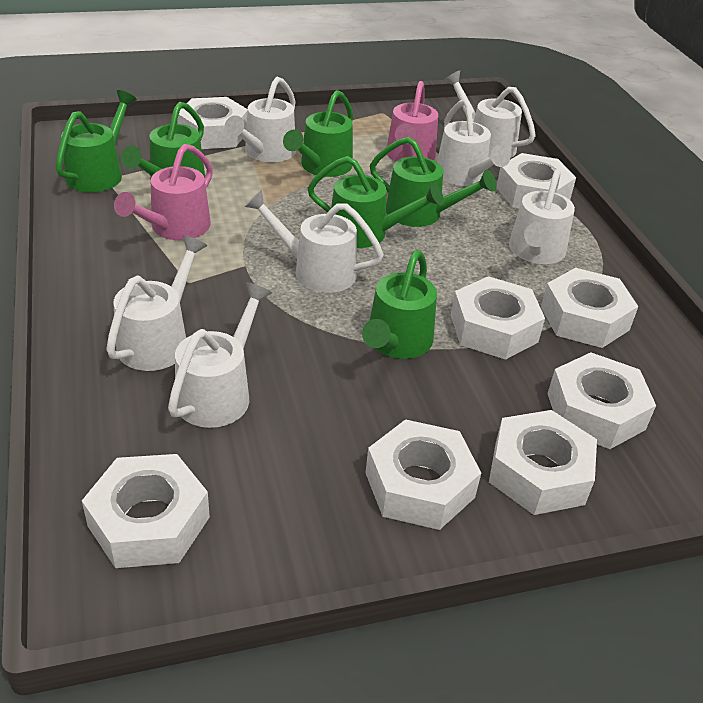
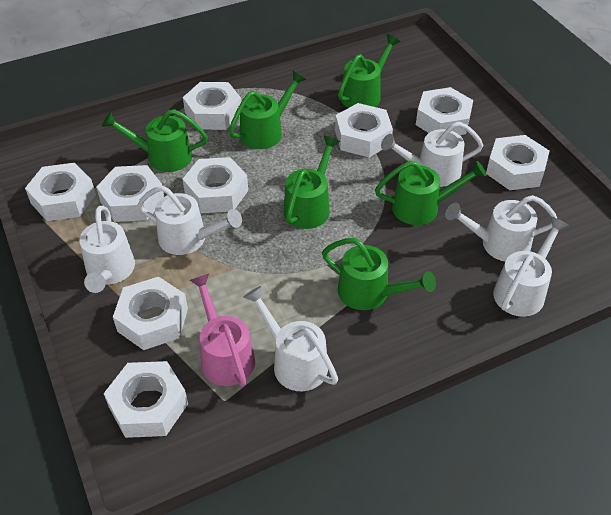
pink watering can: [114,144,213,240] [387,81,438,162] = 2 -> [190,274,255,387] = 1
white nut: [82,454,210,568] [177,97,248,149] [365,419,481,530] [451,276,545,360] [489,410,597,515] [496,153,576,208] [541,268,639,348] [547,353,656,449] = 8 -> [25,163,96,221] [96,165,164,222] [104,361,188,438] [113,277,188,350] [182,157,248,213] [183,82,241,130] [335,103,393,157] [416,87,473,135] [486,135,550,190] = 9
white watering can: [106,235,207,371] [168,282,272,428] [225,77,296,162] [244,190,384,293] [437,99,510,186] [444,71,536,158] [509,169,575,264] = 7 -> [79,206,135,293] [137,186,242,255] [243,286,338,391] [381,122,484,187] [445,195,557,261] [493,217,569,317] = 6

